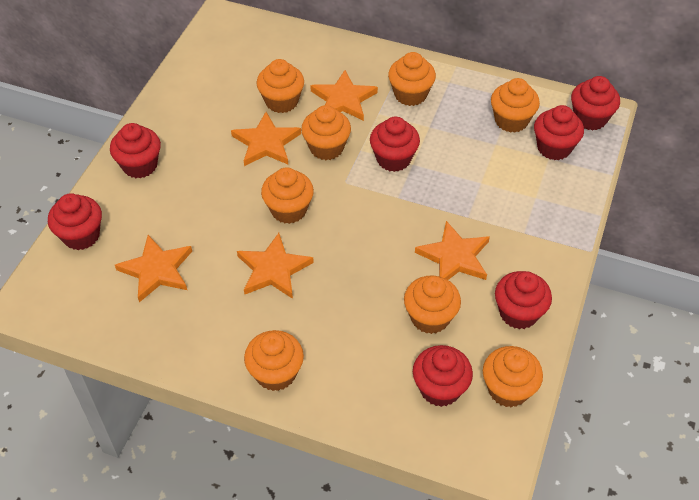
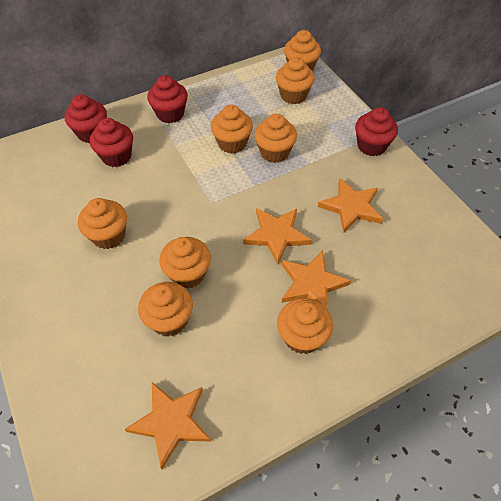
orange star: [115,235,192,302] [231,112,301,166] [237,233,314,299] [310,70,378,121] [415,221,490,280] = 5 -> [125,382,211,469] [243,208,312,265] [281,250,351,309] [318,178,383,233] = 4
red cupcake: [48,193,102,250] [110,123,161,178] [370,117,420,172] [413,345,473,407] [495,271,552,329] [534,105,584,160] [571,76,620,131] = 7 -> [65,94,107,143] [90,118,133,167] [147,75,188,123] [355,107,398,156] = 4

